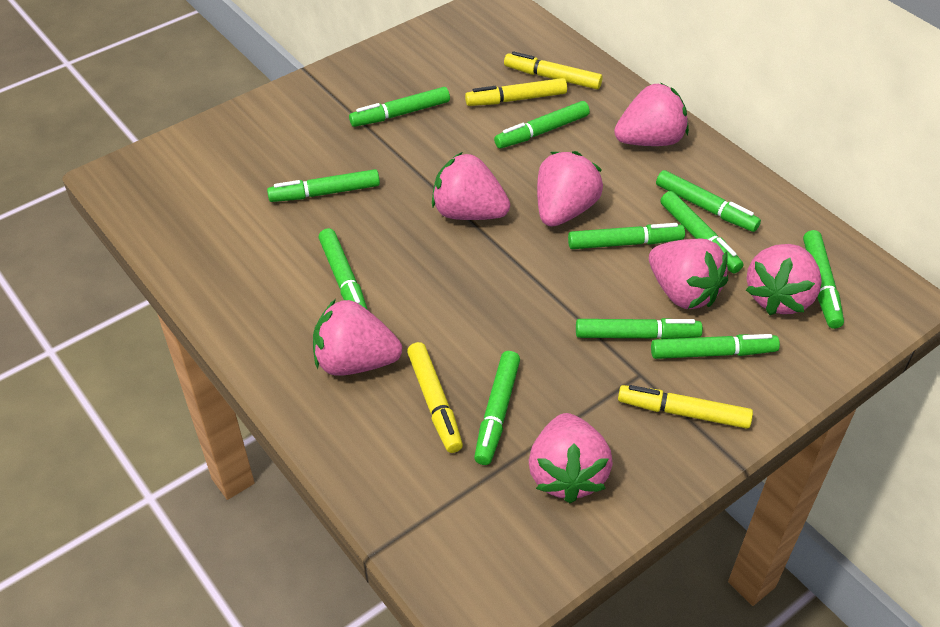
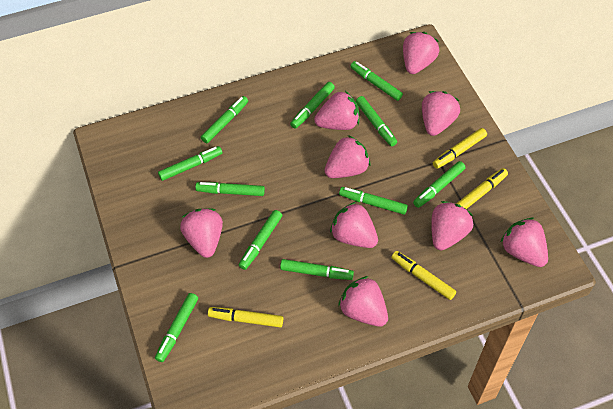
pink strawberry: [313,299,402,376] [432,152,510,220] [529,413,613,503] [537,151,603,227] [614,83,689,146] [649,239,728,309] [746,244,822,315] = 7 -> [180,208,223,258] [314,91,359,130] [325,135,370,178] [330,202,378,248] [338,276,388,327] [403,32,439,74] [422,91,460,136] [431,201,473,250] [501,218,548,267] = 9

